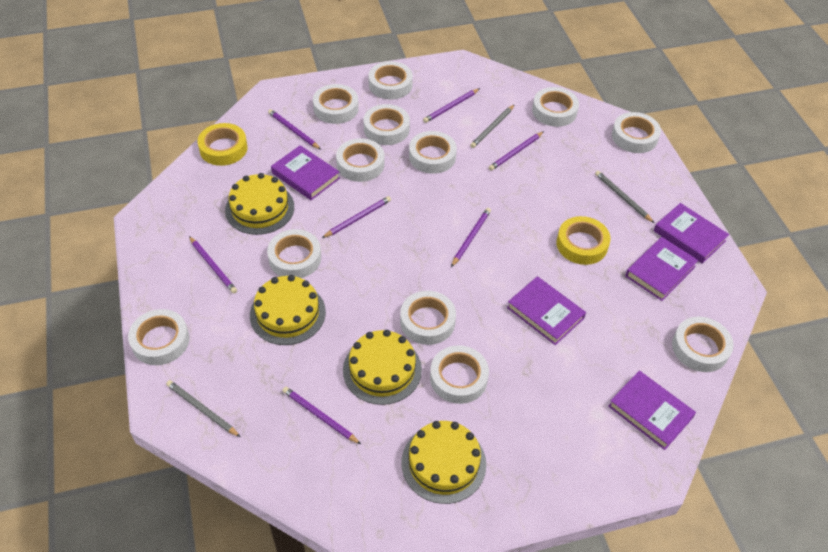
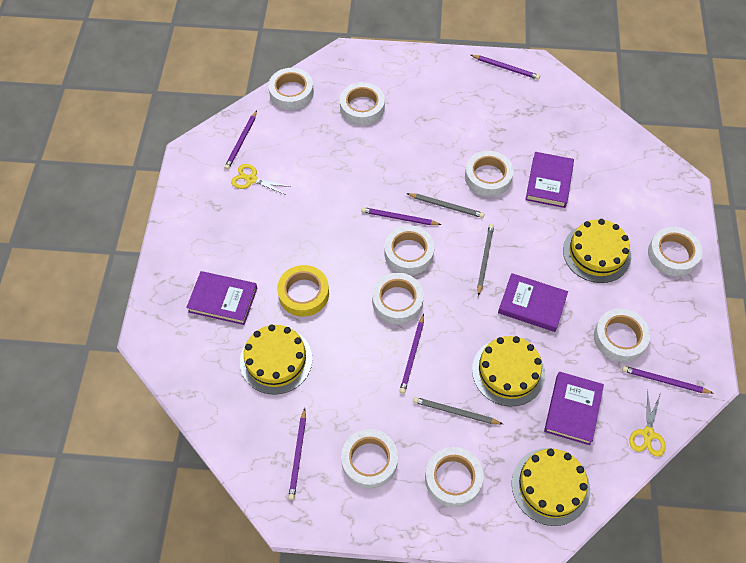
purple book: [271,145,340,200] [507,276,586,345] [608,371,696,450] [625,237,698,301] [654,203,729,264] = 5 -> [186,271,257,325] [498,273,568,332] [525,152,574,208] [544,372,604,445] = 4
purple pencil: [189,236,237,294] [268,109,321,150] [282,387,361,444] [322,196,391,238] [423,88,480,123] [451,208,491,267] [489,131,544,171] = 7 -> [224,110,257,170] [288,408,306,500] [361,207,442,225] [399,314,424,394] [471,55,540,80] [622,366,713,394] = 6
white tape: [128,309,190,365] [267,229,321,278] [313,84,359,124] [336,138,384,182] [363,104,410,145] [368,61,413,99] [400,291,456,345] [409,131,457,174] [430,345,489,404] [532,87,579,127] [612,112,661,153] [672,317,734,372] = 12 -> [268,68,314,110] [340,82,385,125] [341,429,398,489] [372,273,424,324] [384,225,434,275] [425,447,484,508] [465,151,514,197] [594,308,650,362] [648,227,703,276] = 9
yellow scissors: none = 0 -> [231,164,291,195] [629,390,666,457] = 2
yellow tape: [198,123,247,166] [556,216,611,265] = 2 -> [277,265,329,317] = 1

